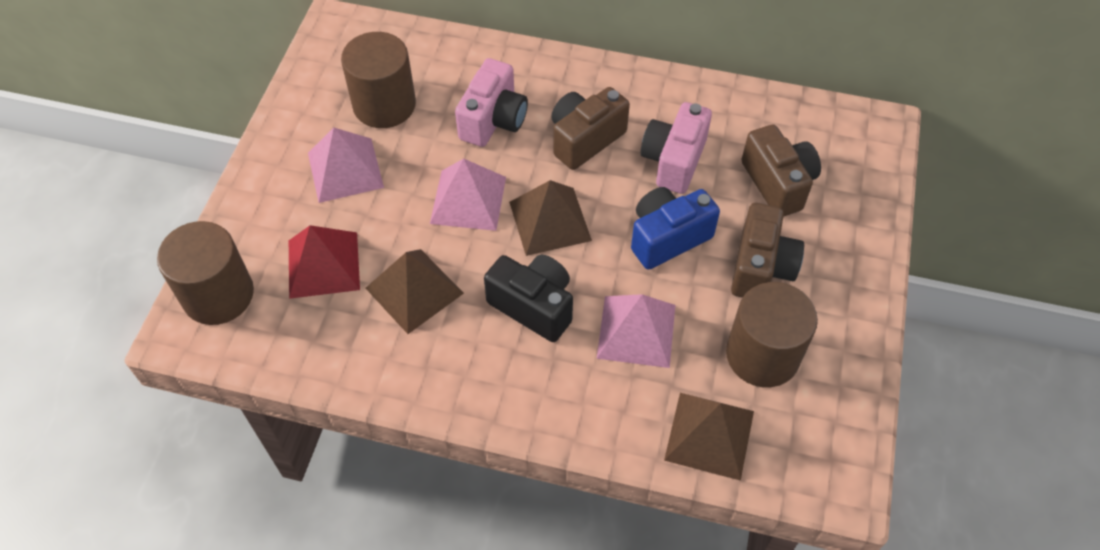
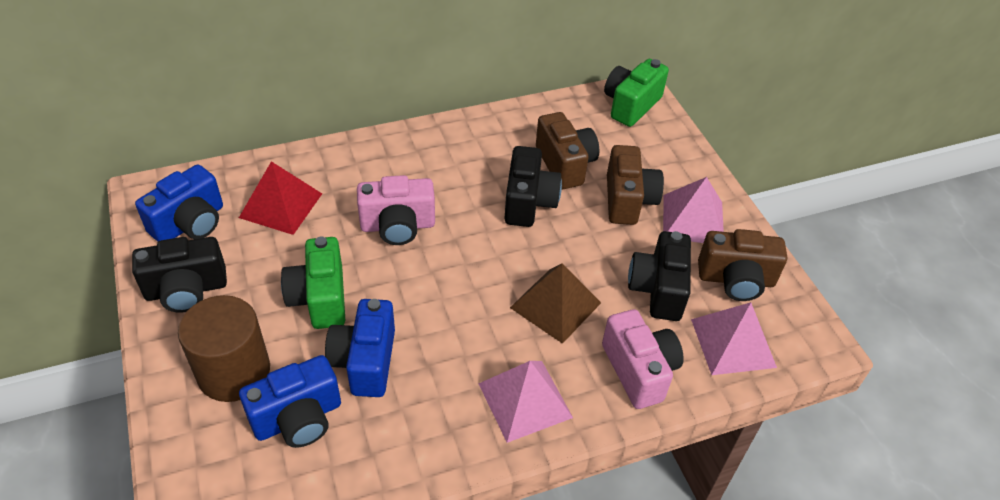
black camera: [484,255,573,342] = 1 -> [132,237,227,313] [504,146,562,227] [628,231,691,321] = 3
blue camera: [631,187,720,270] = 1 -> [135,164,223,242] [239,355,341,448] [325,299,395,397] = 3
brown cylinder: [157,221,254,325] [341,32,416,128] [726,282,818,387] = 3 -> [178,295,270,402] = 1
brown pyramid: [366,249,464,334] [509,180,592,256] [664,393,754,481] = 3 -> [510,263,601,344] = 1
green camera: none = 0 -> [281,236,345,329] [604,59,669,127] = 2

